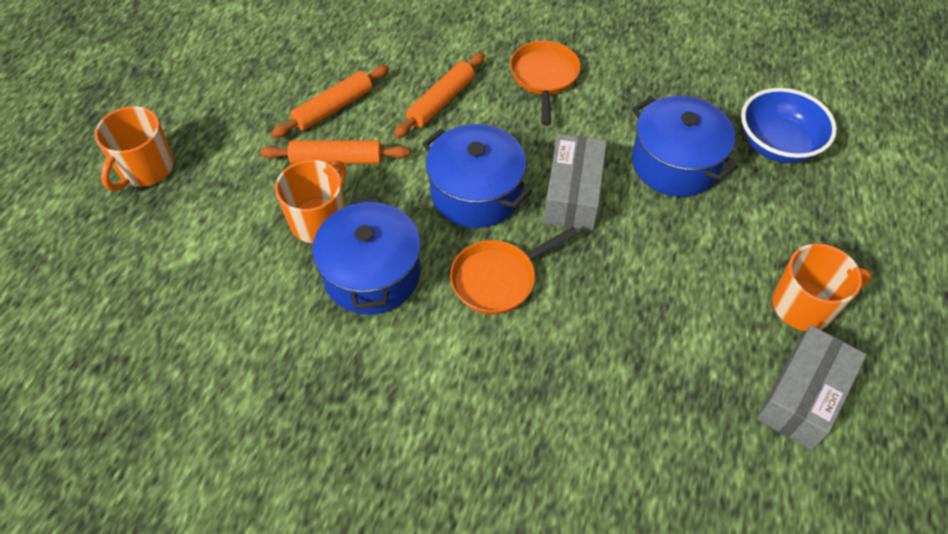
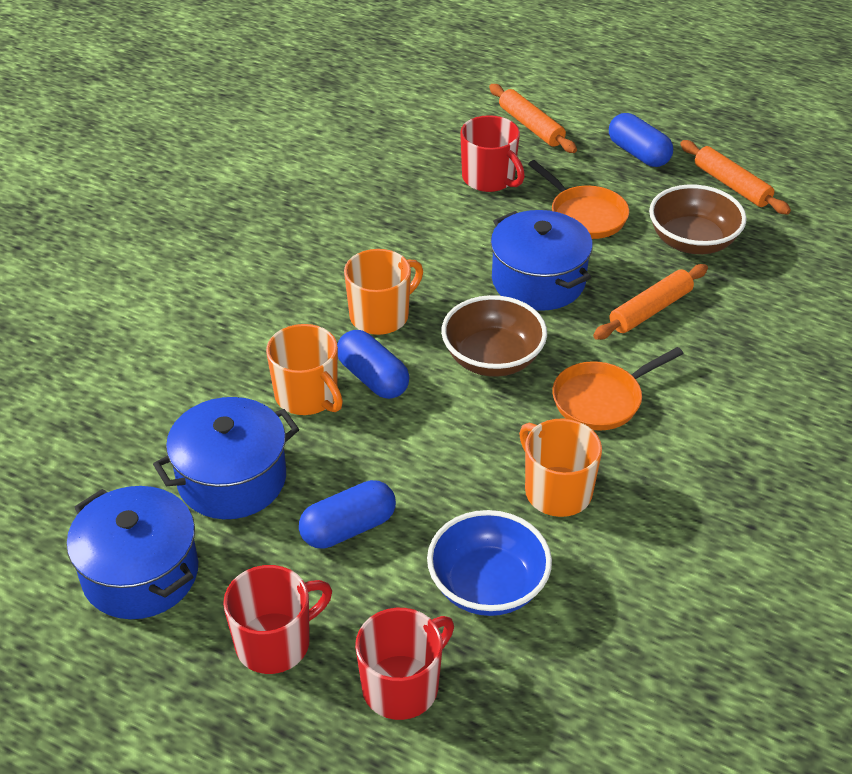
blue capsule: none = 0 -> [299,480,396,549] [337,330,409,399] [609,113,673,167] = 3
brown bowl: none = 0 -> [441,295,547,377] [649,184,747,254] = 2
grey box: [544,134,607,231] [757,325,866,450] = 2 -> none = 0
red mug: none = 0 -> [223,565,332,674] [355,608,454,720] [460,115,525,192] = 3

